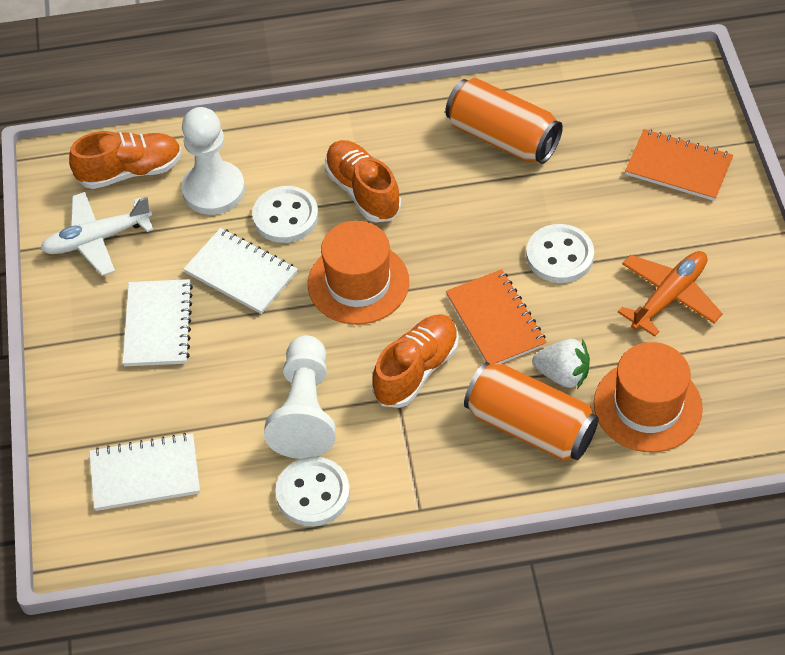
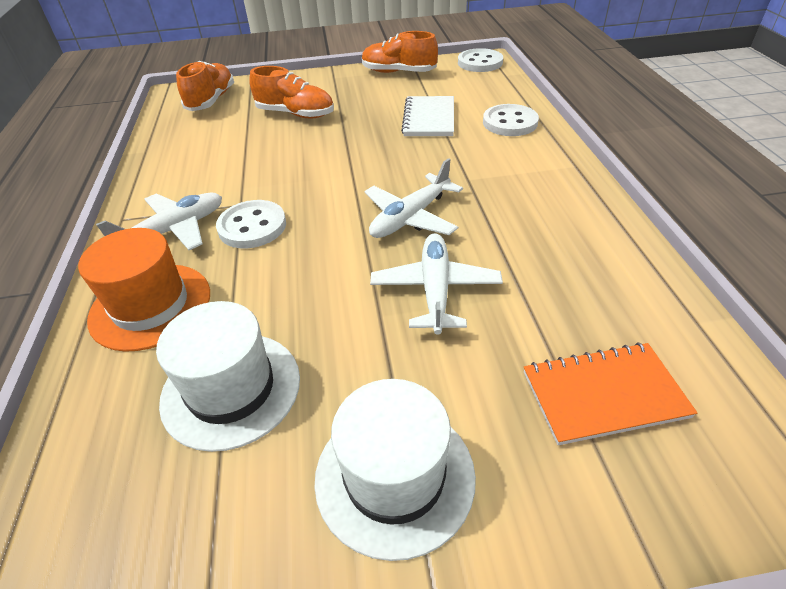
orange can: [445,78,563,164] [464,362,599,461] = 2 -> none = 0
orange hat: [308,221,409,325] [594,342,703,452] = 2 -> [78,228,210,352] = 1
orange notebook: [446,269,547,364] [625,129,733,201] = 2 -> [524,342,698,445] = 1
orange plane: [618,251,723,337] = 1 -> none = 0
white hat: none = 0 -> [156,301,300,452] [314,379,476,561] = 2
white notebook: [89,433,200,511] [122,279,193,366] [183,228,298,314] = 3 -> [401,96,454,136] = 1
white pawn: [181,107,245,215] [264,335,336,459] = 2 -> none = 0
white plane: [41,192,154,276] = 1 -> [96,193,222,250] [364,158,463,238] [370,233,503,335] = 3
white strawberry: [532,339,590,389] = 1 -> none = 0

